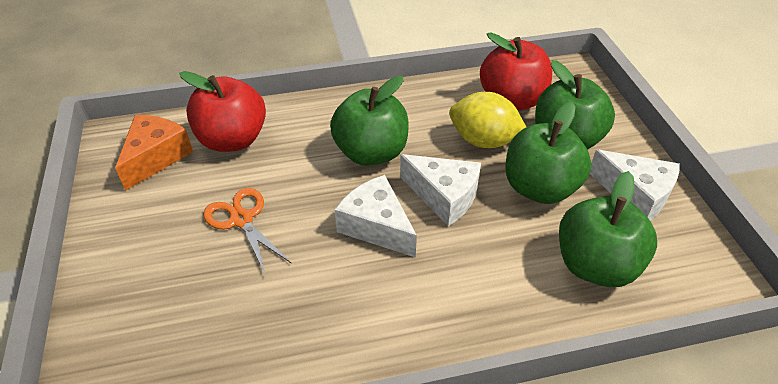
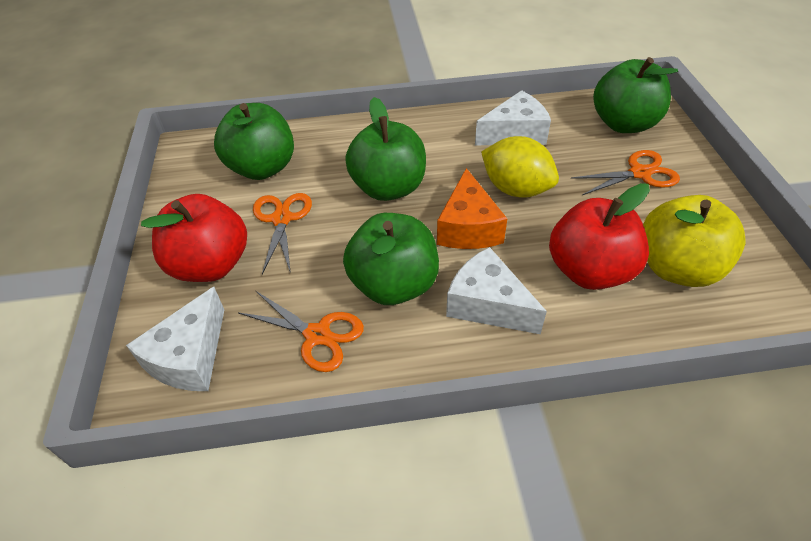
orange scissors: [203,188,291,275] = 1 -> [238,291,364,372] [253,193,312,274] [571,150,680,195] = 3
yellow apple: none = 0 -> [643,195,745,287] = 1

